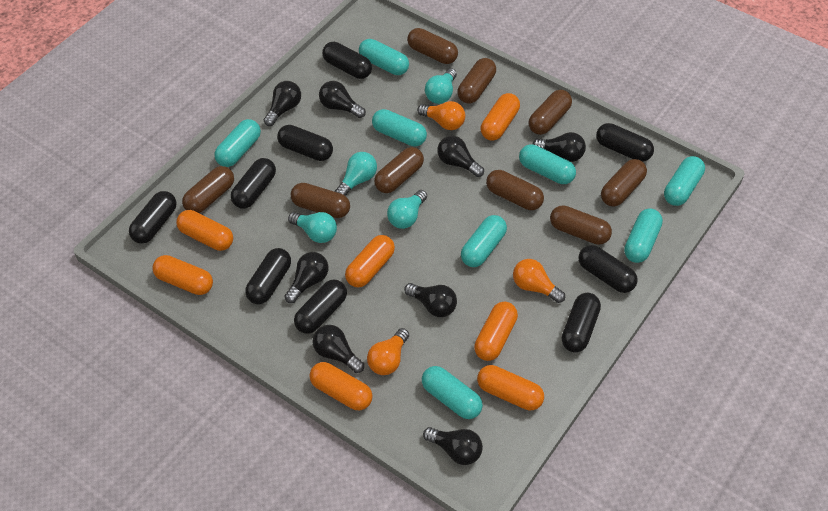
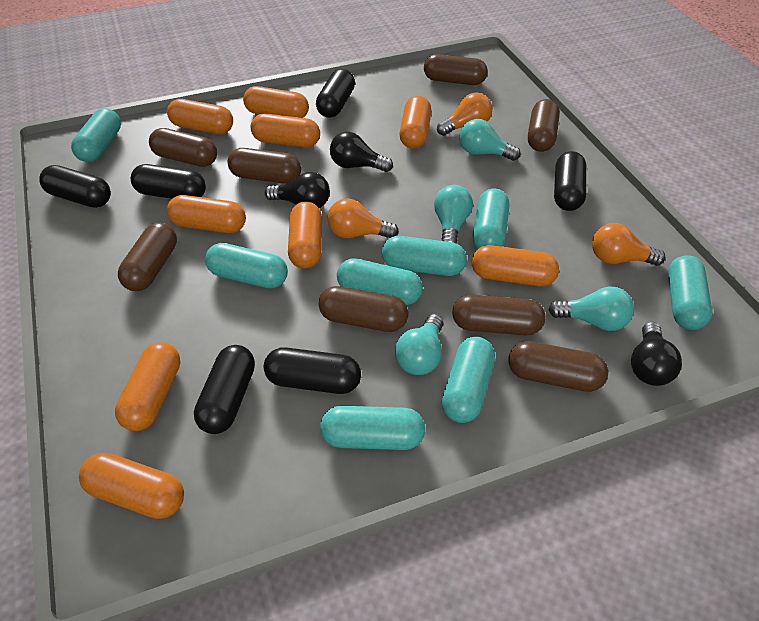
black capsule: [129,191,177,244] [231,158,276,209] [245,248,291,304] [277,125,333,161] [294,280,347,334] [322,42,372,79] [562,293,601,353] [578,245,638,293] [596,123,654,161] = 9 -> [39,165,111,208] [131,164,206,199] [194,345,255,434] [264,347,361,394] [316,69,355,118] [554,151,586,211] = 6
black light bulb: [264,81,301,126] [284,252,328,303] [313,325,364,373] [319,81,366,118] [404,283,457,317] [423,427,483,465] [437,136,484,177] [532,132,586,162] = 8 -> [265,172,330,208] [330,132,393,172] [631,322,682,386] = 3
brown capsule: [182,166,234,213] [291,183,350,218] [374,147,424,193] [407,28,458,64] [457,58,496,104] [486,170,544,210] [529,90,572,135] [550,205,612,245] [601,159,647,207] = 9 -> [118,222,177,291] [149,128,217,167] [227,148,301,184] [319,286,408,332] [424,54,488,85] [452,294,545,335] [508,341,608,392] [528,99,560,152] = 8
orange capsule: [152,255,213,295] [176,210,233,251] [309,362,373,410] [345,235,395,287] [474,302,518,361] [477,365,544,410] [481,93,520,141] = 7 -> [79,453,184,519] [115,342,180,431] [167,99,233,134] [167,195,246,233] [243,86,309,118] [251,113,320,148] [288,201,322,269] [399,96,431,149] [472,245,559,286] = 9

